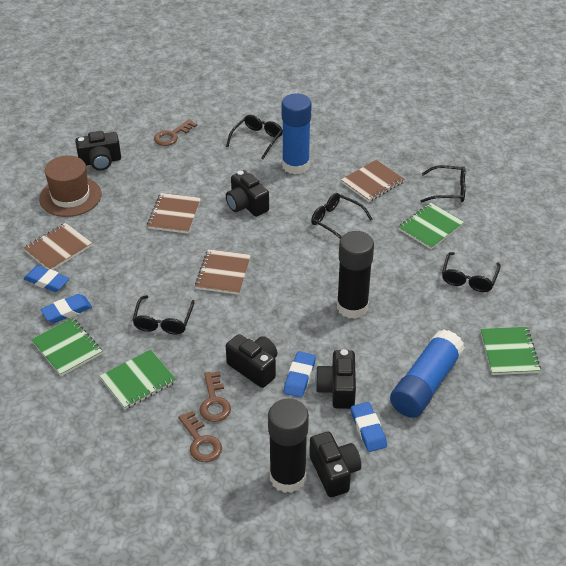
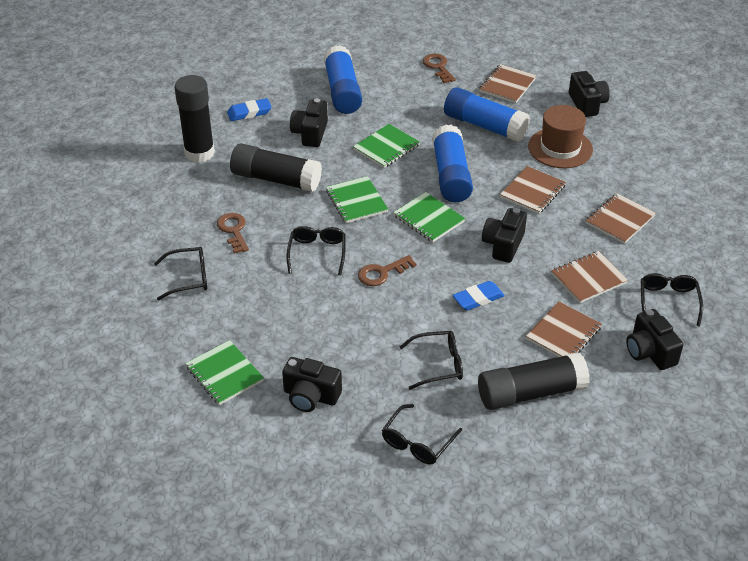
black glue stick: [268,398,309,493] [337,231,374,319] = 2 -> [175,75,215,163] [230,143,322,192] [478,352,590,410] = 3
blue eraser: [24,265,70,292] [40,294,92,323] [284,351,316,398] [351,402,387,452] = 4 -> [227,98,272,121] [453,281,505,311] = 2
blue glue stick: [282,94,312,175] [390,329,465,418] = 2 -> [324,45,362,114] [432,124,473,202] [444,87,530,142] = 3
brown notebook: [23,223,92,270] [147,193,201,234] [195,249,251,295] [341,160,405,202] = 4 -> [479,64,537,103] [500,166,566,214] [526,302,602,357] [551,251,628,303] [586,193,656,244] = 5

